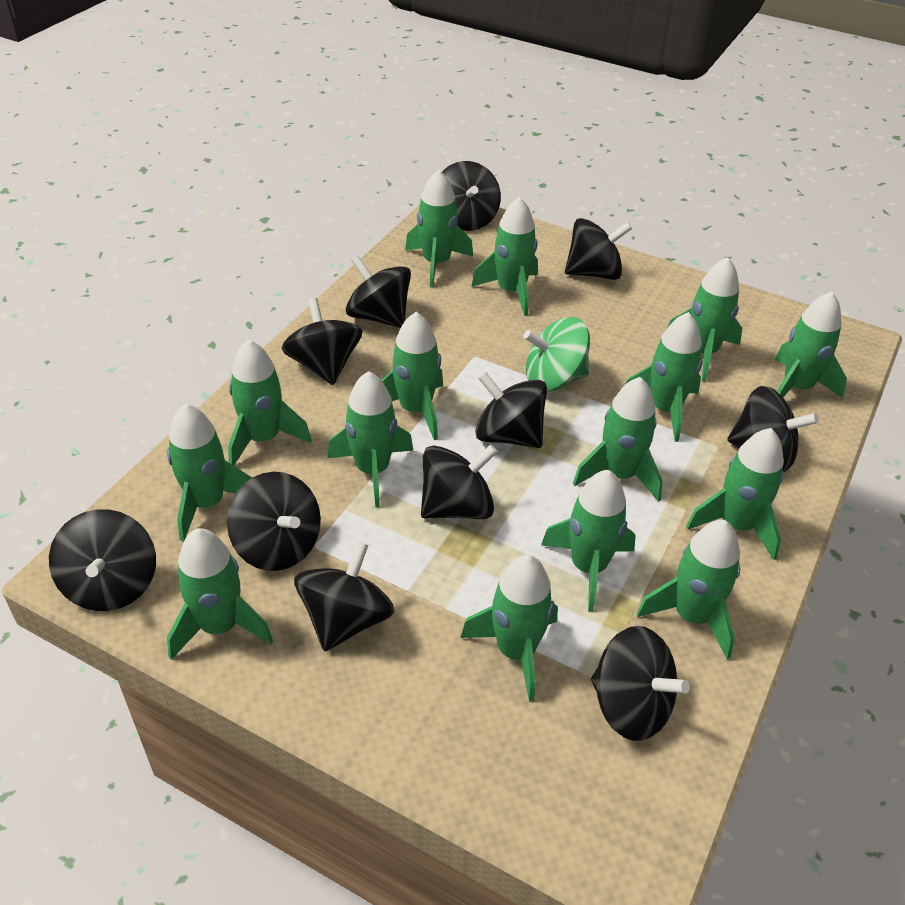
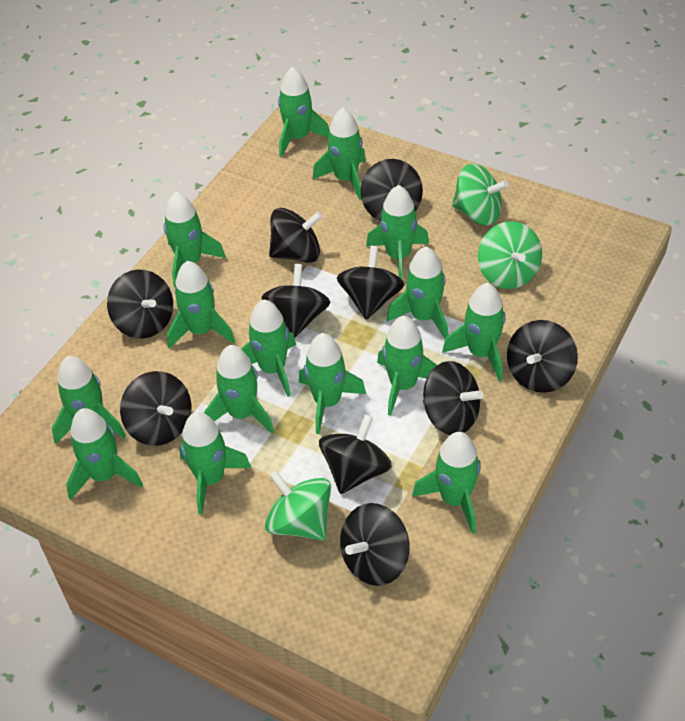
black spinning top: [49,509,156,611] [227,472,321,571] [282,298,363,385] [294,541,394,651] [346,256,411,328] [421,444,498,519] [442,161,501,231] [475,372,547,448] [565,218,632,280] [591,626,690,741] [727,386,819,472] = 11 -> [107,270,173,339] [120,371,192,446] [261,264,330,338] [269,208,323,263] [319,414,392,494] [337,246,405,320] [340,503,410,586] [361,159,423,221] [423,361,483,435] [507,320,578,393] = 10
green spinning top: [523,317,590,392] = 1 -> [265,471,331,541] [452,164,508,225] [478,221,542,289] = 3

